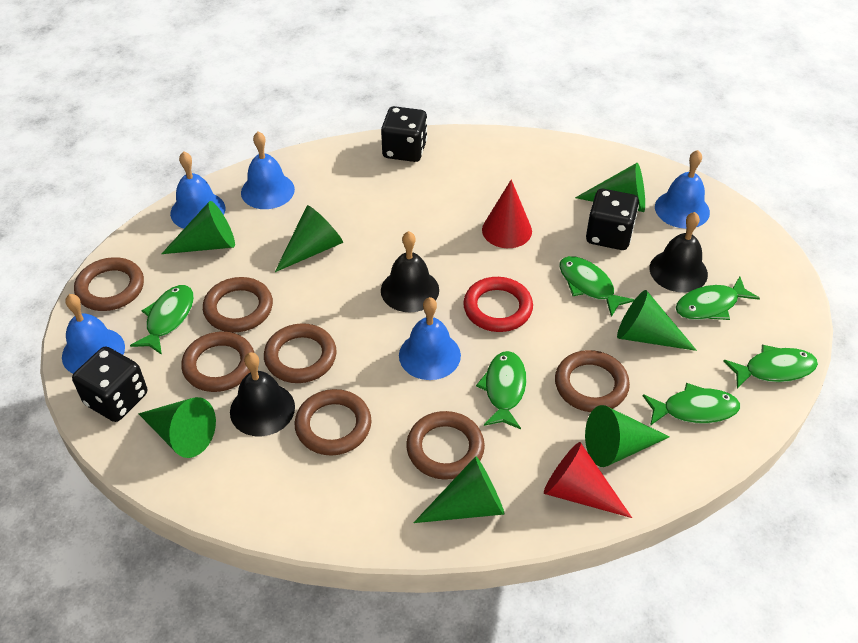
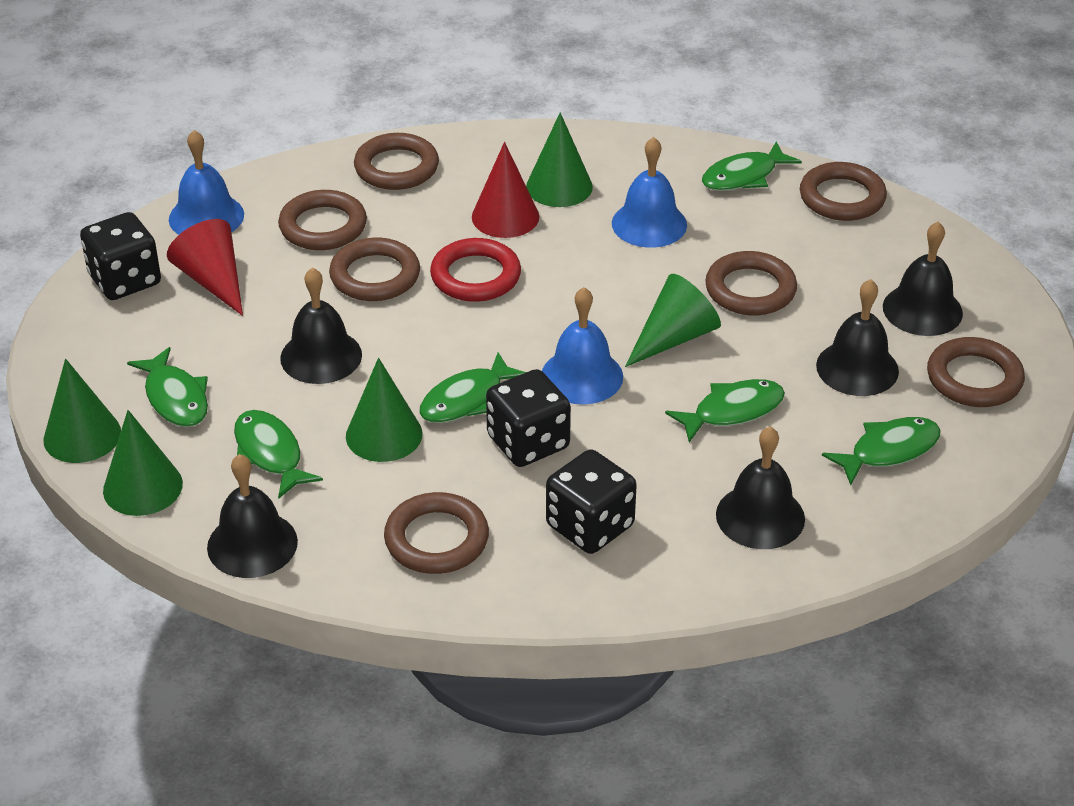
black bell: [230,352,295,436] [381,231,439,312] [650,212,708,293] = 3 -> [207,454,298,578] [280,267,362,384] [716,426,805,549] [816,279,899,396] [883,222,963,336] = 5
blue bell: [62,294,125,374] [170,151,225,229] [241,132,295,209] [399,297,461,380] [655,150,710,229] = 5 -> [169,130,244,235] [542,287,623,405] [612,137,687,248] = 3
green cone: [138,397,216,458] [162,201,235,254] [275,205,343,272] [413,456,505,523] [575,163,645,212] [585,405,669,467] [617,290,697,351] = 7 -> [43,359,121,463] [103,410,183,516] [346,358,423,462] [526,113,593,207] [625,274,721,367] = 5

